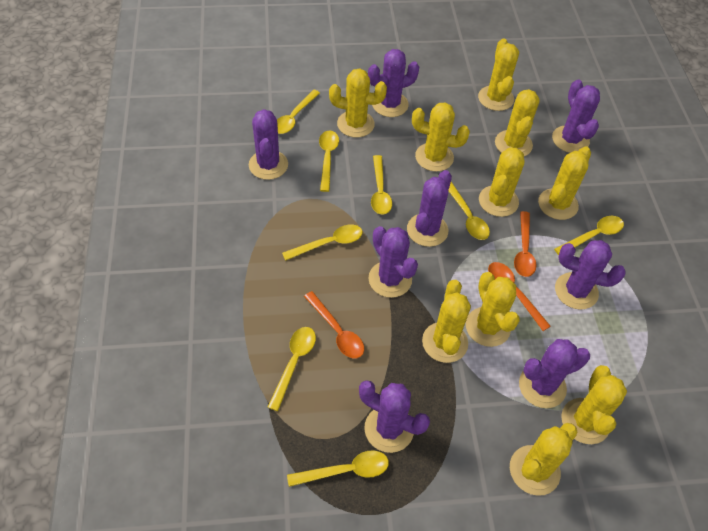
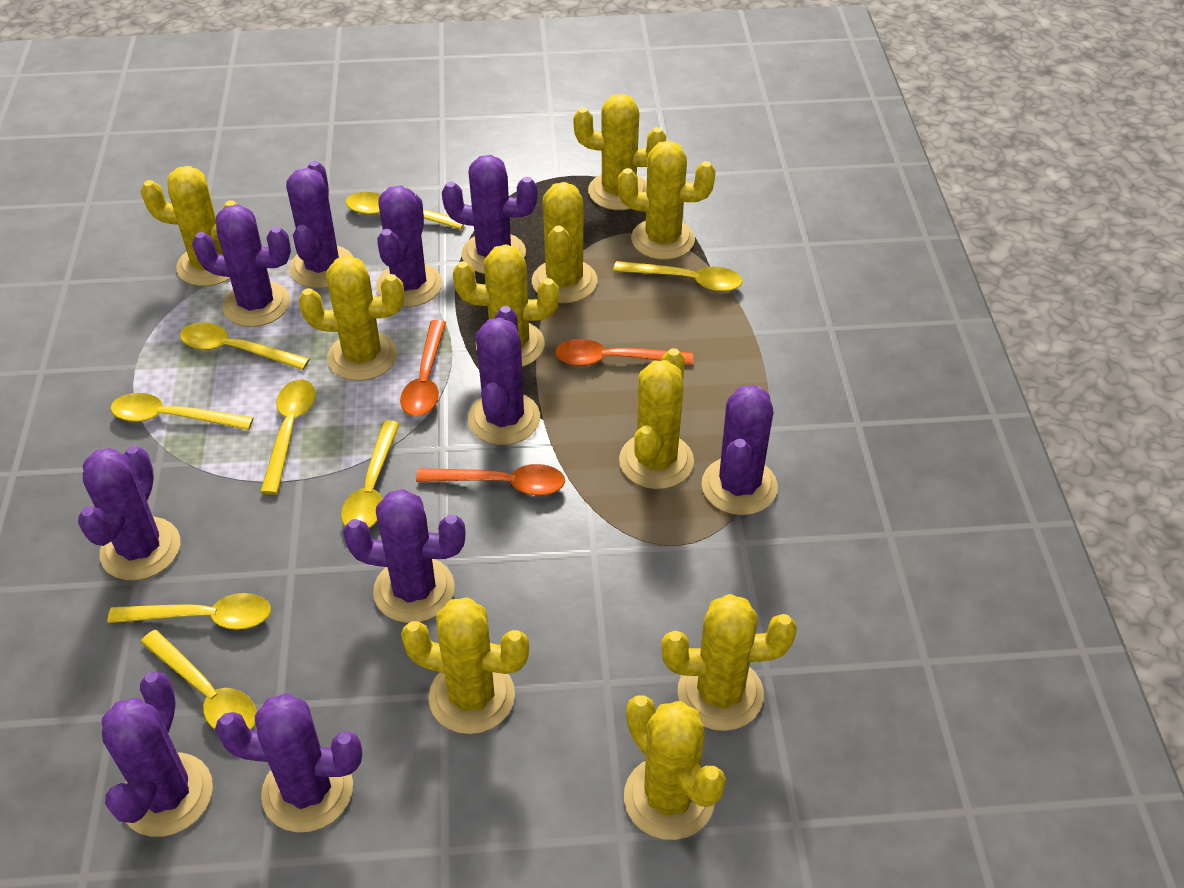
purple cactus: [249,109,288,180] [359,380,430,453] [368,49,419,117] [368,226,418,298] [407,170,452,247] [519,339,590,408] [552,79,600,153] [555,240,626,309] = 8 -> [78,446,180,580] [102,672,213,837] [192,204,291,327] [215,693,362,833] [286,161,354,289] [343,489,466,623] [376,186,442,307] [442,155,538,274] [468,306,540,445] [702,385,778,515] = 10

